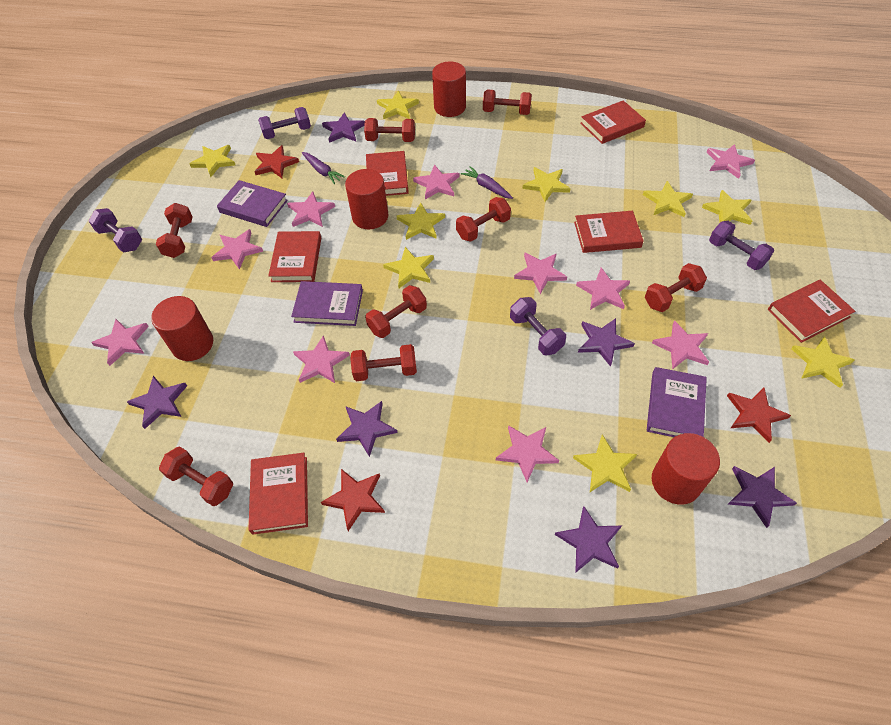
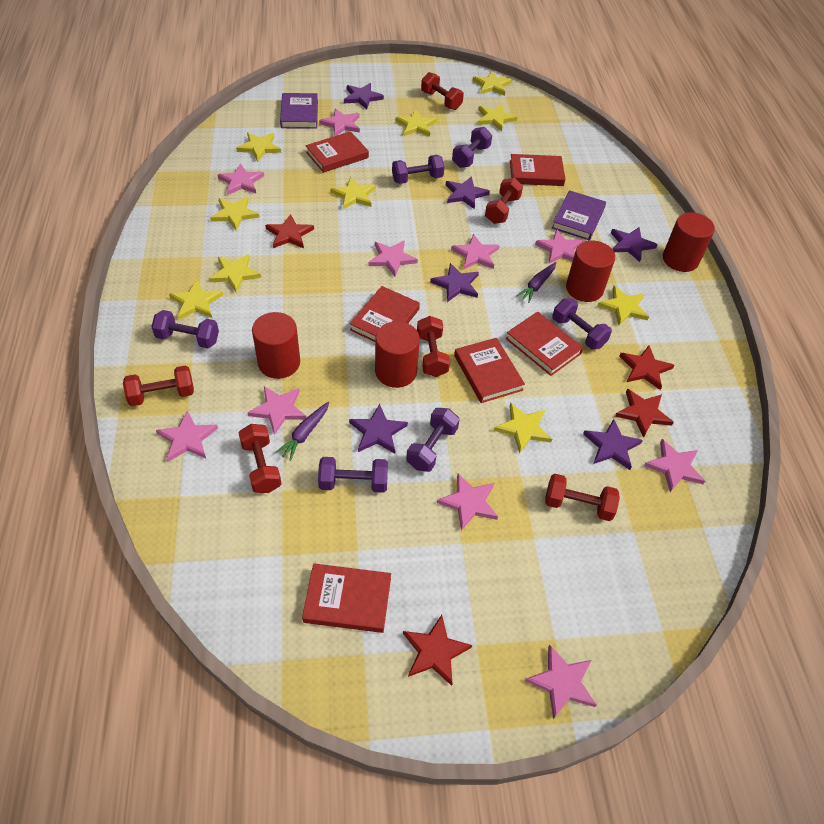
purple book: [217,180,288,227] [291,281,363,326] [647,367,707,437] = 3 -> [280,93,318,129] [552,190,606,240] = 2
purple dumbbell: [89,208,142,252] [258,107,311,139] [510,297,566,355] [709,221,774,270] = 4 -> [151,310,219,348] [318,457,388,493] [392,155,445,184] [406,408,460,472] [452,127,492,168] [552,298,612,350] = 6
red dumbbell: [156,203,193,258] [159,446,233,506] [350,344,417,381] [364,118,415,142] [365,285,427,338] [456,197,511,242] [483,89,532,115] [645,263,707,312] = 8 -> [123,365,194,406] [238,424,281,493] [417,316,450,377] [421,72,464,110] [485,178,523,224] [545,474,620,521] = 6
red star: [254,145,299,178] [321,469,385,531] [727,387,791,443] = 3 -> [265,214,314,249] [403,615,472,686] [615,389,674,438] [619,346,675,390] = 4
yellow star: [190,145,235,177] [377,90,419,119] [383,247,434,288] [397,203,445,240] [522,167,570,202] [573,434,637,492] [643,181,693,217] [702,190,752,225] [791,336,855,388] = 9 -> [169,279,223,320] [209,254,261,293] [210,196,259,231] [236,132,281,162] [330,177,376,209] [395,110,437,137] [472,71,512,96] [478,104,517,132] [494,403,552,454] [597,286,649,325] = 10

